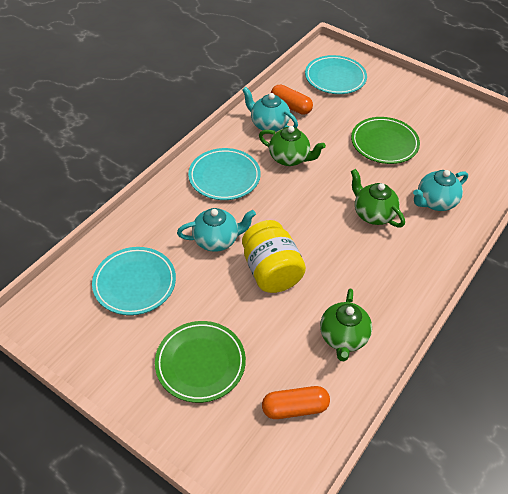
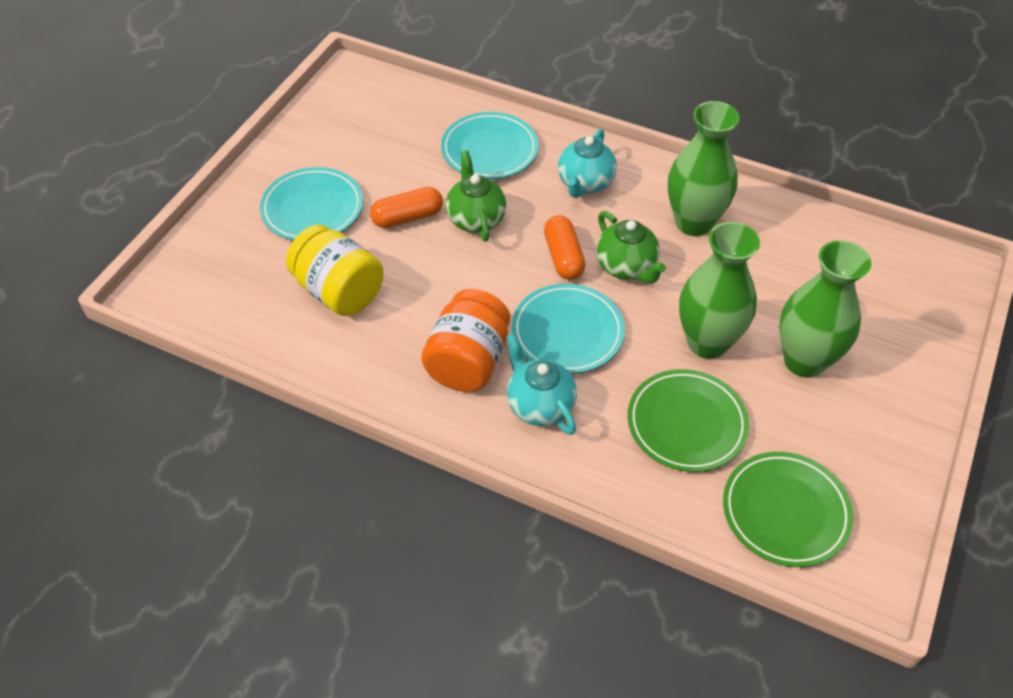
green teapot: [259,126,326,166] [320,289,372,361] [351,169,405,228] = 3 -> [446,151,507,242] [596,211,666,284] = 2
green vase: none = 0 -> [668,101,740,236] [679,222,760,359] [779,240,871,378] = 3
orange jar: none = 0 -> [421,289,510,392] = 1
turquoise teapot: [177,208,256,252] [242,87,298,132] [413,170,468,211] = 3 -> [506,333,577,435] [558,129,617,198] = 2

